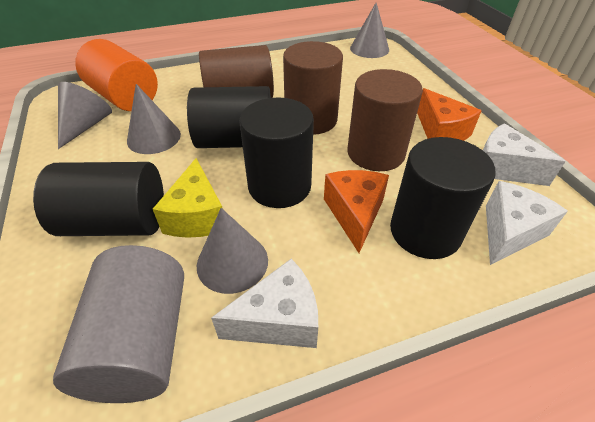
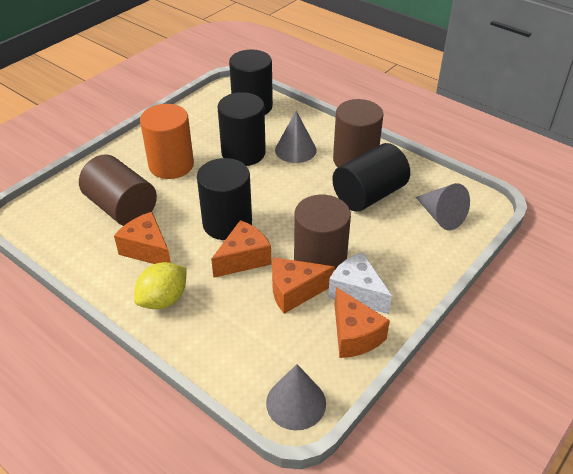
grey cone: [58,82,112,149] [127,84,181,154] [197,208,268,294] [350,3,389,58] = 4 -> [266,364,326,431] [275,111,316,163] [416,183,470,230] = 3
grey cylinder: [53,245,184,403] = 1 -> none = 0
orange cheese: [324,170,389,253] [417,88,482,141] = 2 -> [114,212,171,264] [211,220,271,278] [272,257,335,314] [335,287,390,358] = 4
white cheese: [211,259,318,348] [483,123,566,186] [486,181,568,265] = 3 -> [328,252,392,314] = 1
yellow cheese: [153,158,223,238] = 1 -> none = 0
yellow lemon: none = 0 -> [134,262,187,309] = 1

